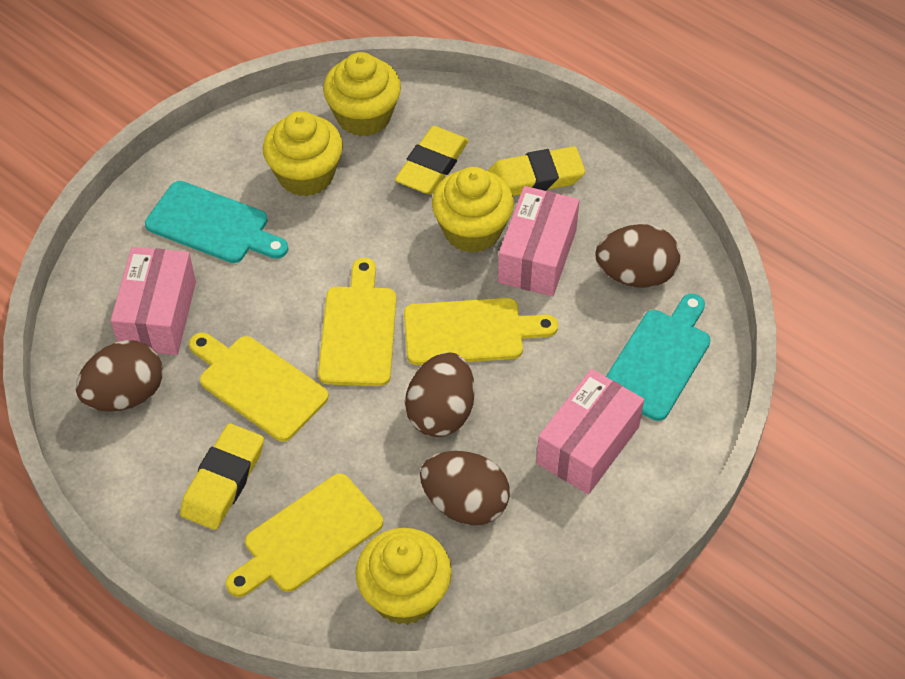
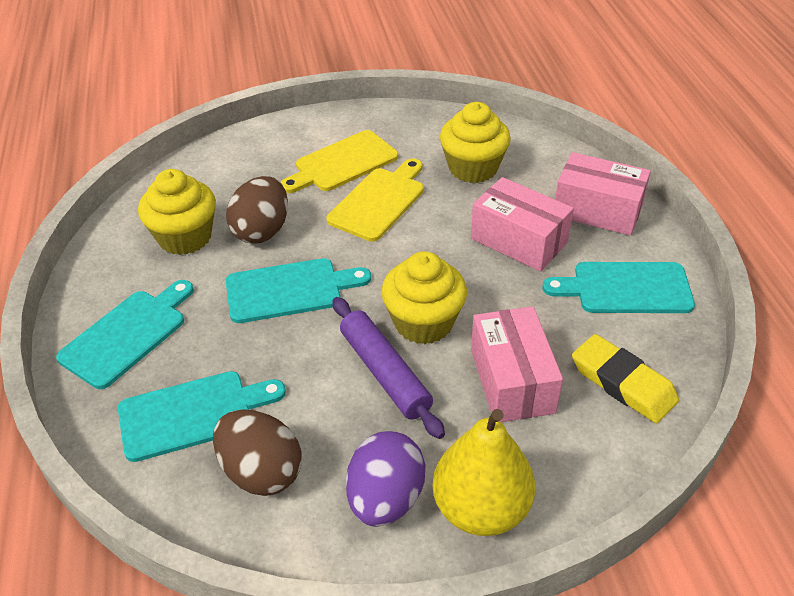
brown egg: [76,340,163,412] [405,353,475,437] [420,451,510,525] [596,224,680,288] = 4 -> [213,409,302,496] [226,176,288,243] = 2
purple egg: none = 0 -> [346,431,426,527] = 1
purple rolling pin: none = 0 -> [332,297,445,439] = 1
turquoise cutting board: [145,181,288,263] [606,294,711,421] = 2 -> [56,280,194,389] [118,371,286,462] [226,258,371,323] [542,262,695,313] = 4
yellow cupcake: [263,111,343,196] [323,52,401,137] [355,528,452,625] [432,167,514,253] = 4 -> [138,169,216,255] [381,251,467,344] [440,102,511,183] = 3
yellow cutting board: [189,332,329,442] [226,473,383,597] [318,258,397,386] [404,298,558,365] = 4 -> [281,130,398,193] [326,158,424,241] = 2
yellow eraser: [180,423,264,530] [395,126,469,194] [488,146,585,196] = 3 -> [572,334,679,423] = 1
yellow pear: none = 0 -> [433,409,535,536] = 1

